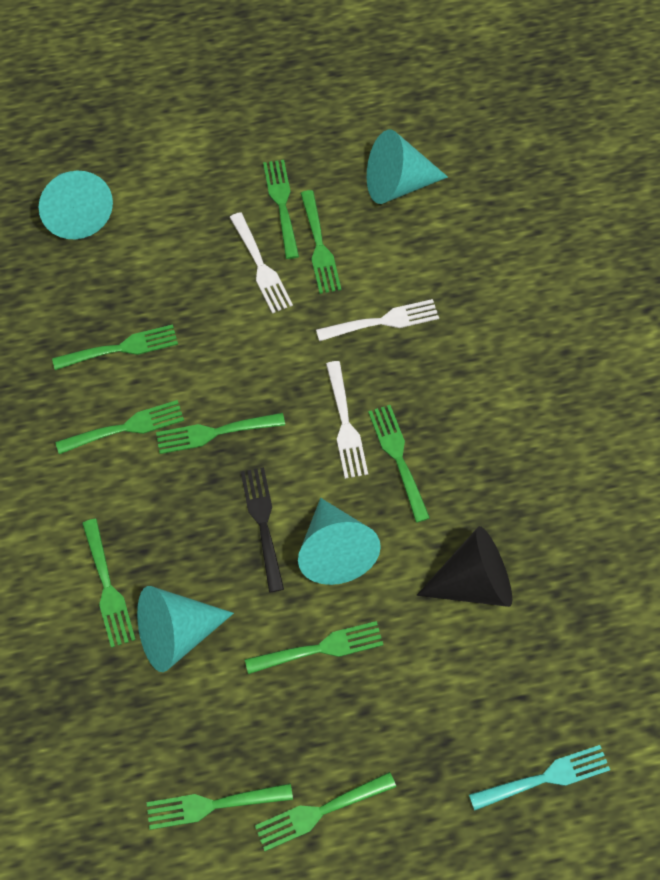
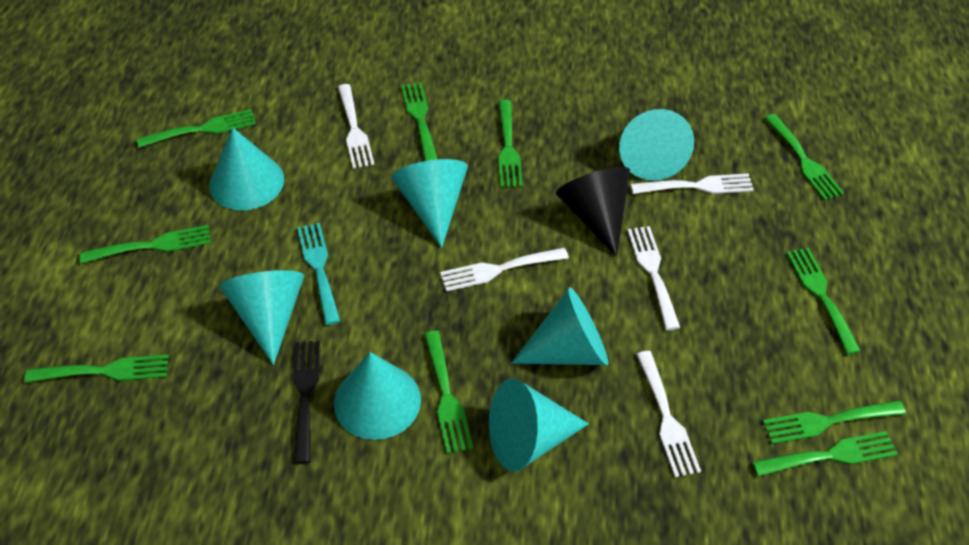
turquoise cone: [39,171,113,239] [137,586,234,672] [298,498,381,585] [367,130,448,204] = 4 -> [209,128,284,210] [220,270,304,365] [334,352,421,440] [392,159,468,248] [489,379,589,472] [511,287,608,365] [619,109,694,181] = 7
white fork: [229,212,293,313] [316,299,439,341] [326,361,368,479] = 3 -> [338,84,374,169] [440,248,569,292] [627,226,680,330] [631,173,754,194] [636,351,701,477] = 5

